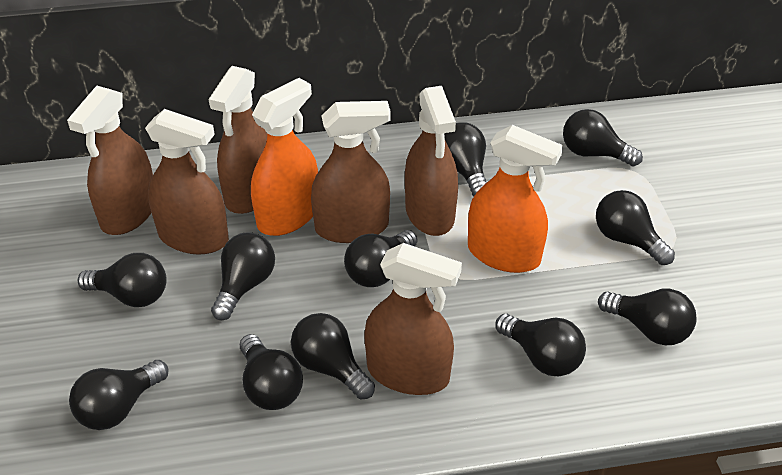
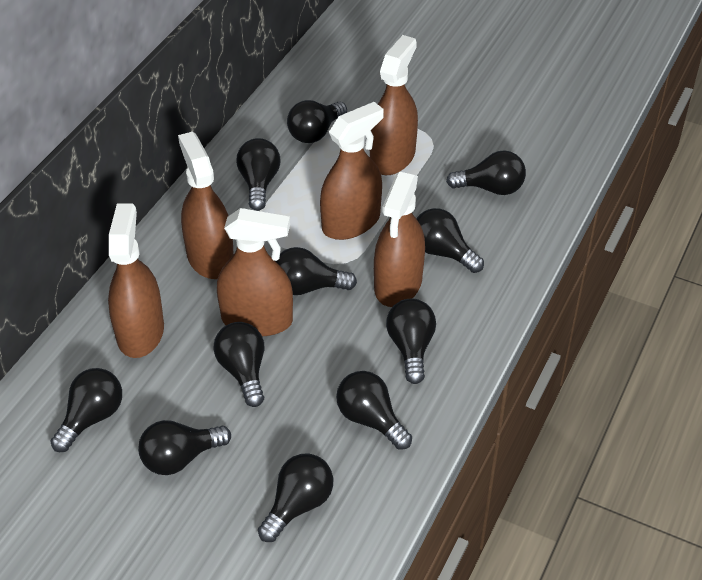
orange spray bottle: [251,78,318,236] [468,125,563,273] = 2 -> none = 0

